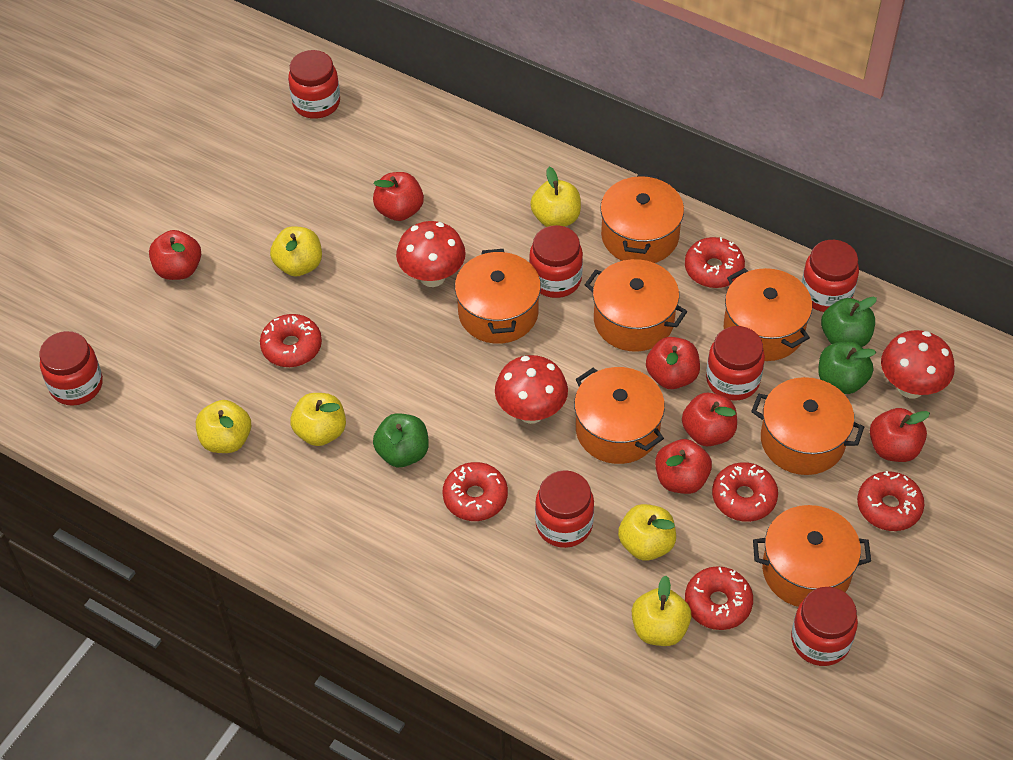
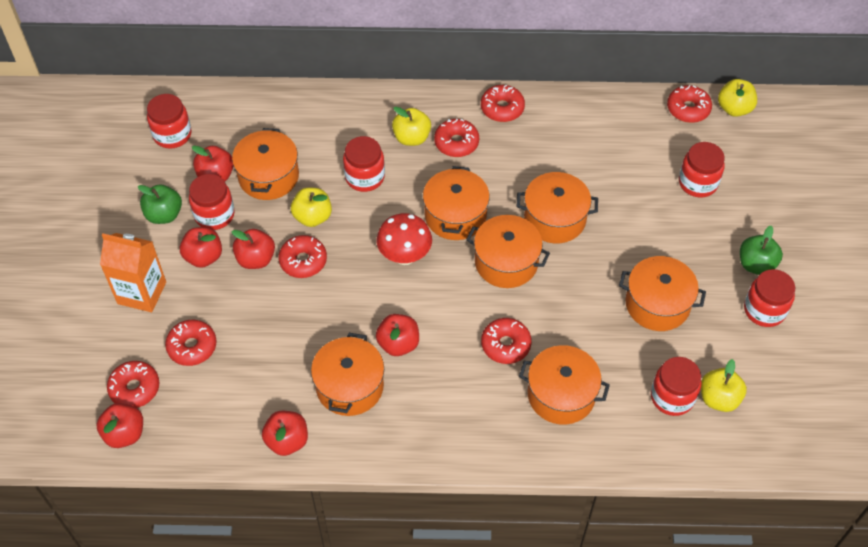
green apple: [373,413,429,467] [818,342,876,394] [821,297,877,347] = 3 -> [138,184,182,224] [740,226,783,275] = 2
orange carton: none = 0 -> [100,233,166,312] = 1
red donut: [260,314,322,367] [443,462,508,521] [685,237,745,288] [685,566,753,630] [712,462,778,522] [857,471,924,531] = 6 -> [107,361,159,408] [165,320,217,366] [278,235,327,278] [434,119,479,157] [481,85,525,122] [481,318,532,364] [667,85,712,123] = 7
red jar: [39,331,103,406] [288,50,340,119] [529,225,583,298] [535,470,594,548] [706,326,765,401] [791,587,858,666] [802,240,859,312] = 7 -> [147,94,191,149] [189,174,235,230] [343,136,385,192] [651,357,701,416] [679,142,725,198] [744,269,795,327] = 6
red mushroom: [396,221,466,287] [495,355,568,424] [881,330,955,398] = 3 -> [377,213,432,265] = 1
yellow apple: [196,400,251,453] [270,226,322,277] [290,393,346,446] [530,167,581,227] [618,504,676,561] [632,575,692,646] = 6 -> [291,188,332,227] [392,107,431,146] [701,359,747,412] [718,79,757,117] = 4

